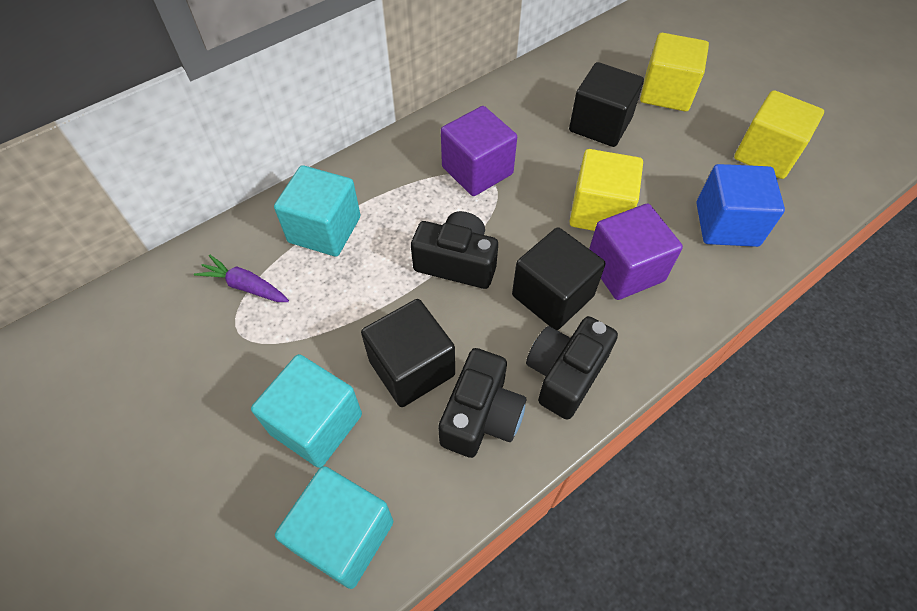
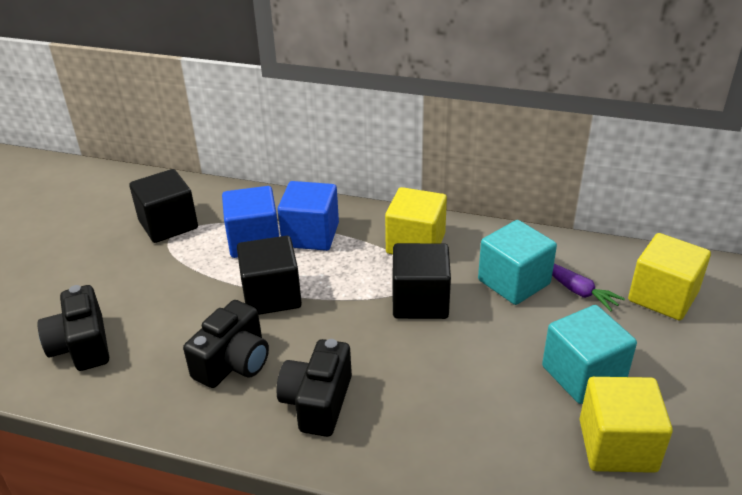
blue cube: [696,164,785,247] = 1 -> [222,186,279,258] [278,181,339,251] = 2
purple cube: [441,106,517,196] [589,203,683,300] = 2 -> none = 0
turquoise cube: [251,354,362,468] [274,165,361,257] [275,466,393,589] = 3 -> [478,220,557,305] [542,305,637,404] = 2

